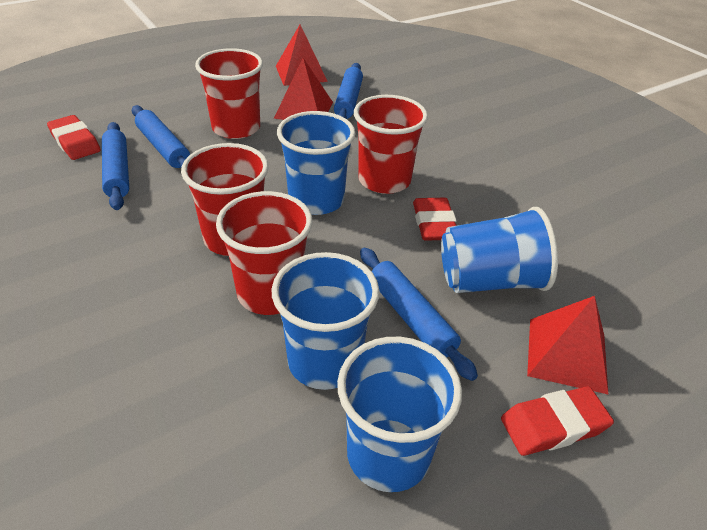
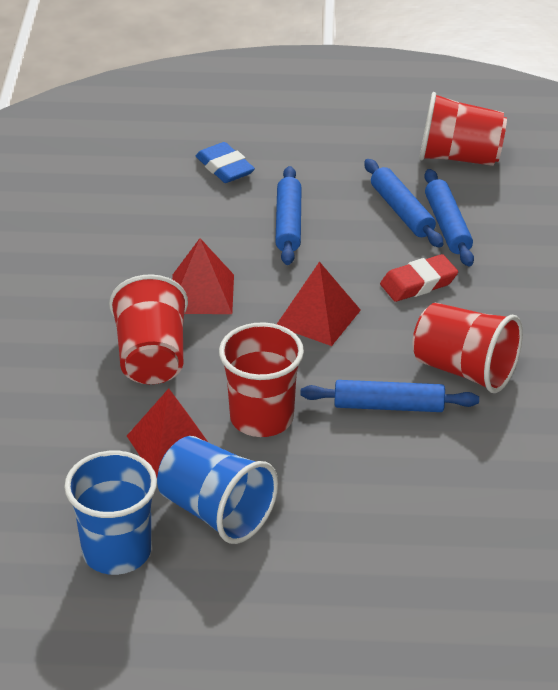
blue cup: [272,252,379,390] [277,111,355,215] [337,337,462,492] [441,207,558,293] = 4 -> [64,451,157,575] [157,436,278,544] = 2
blue eraser: none = 0 -> [196,142,255,183] = 1
red eraser: [47,115,101,160] [413,198,457,241] [501,386,614,456] = 3 -> [380,254,458,302] = 1

